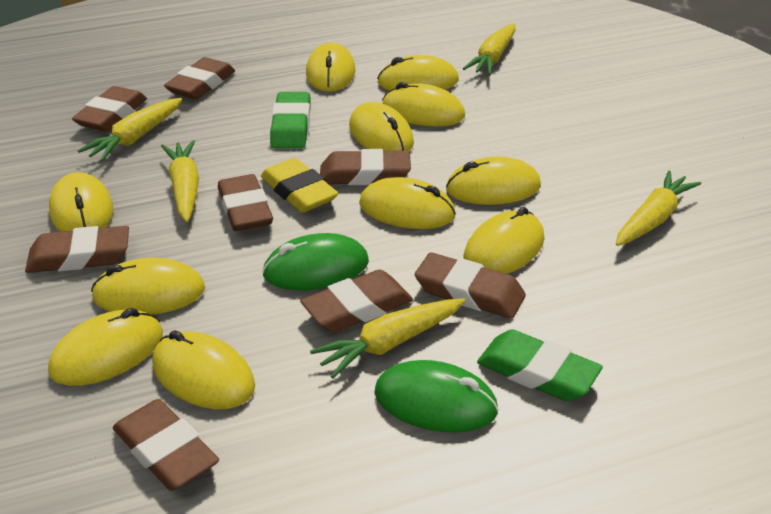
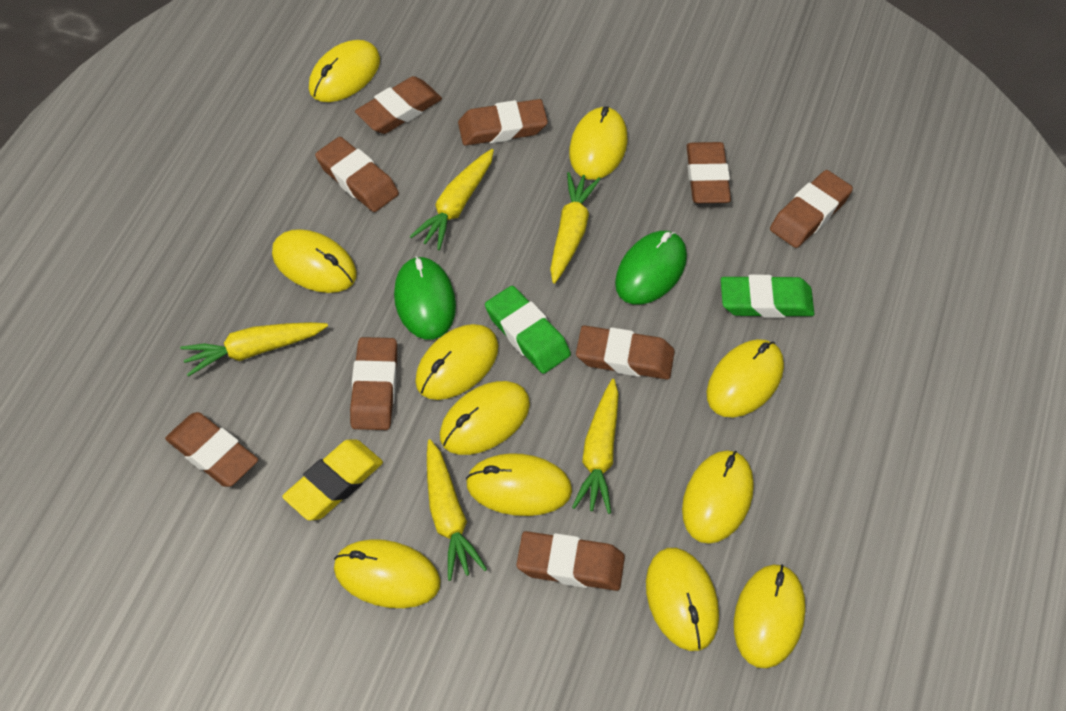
brown eraser: [25,226,129,273] [72,86,147,132] [113,399,219,491] [164,57,235,99] [218,174,273,231] [300,270,413,333] [320,149,411,185] [415,252,526,319] = 8 -> [165,412,258,487] [315,137,399,212] [350,337,397,430] [355,76,442,134] [458,99,548,146] [516,531,625,591] [576,326,675,380] [687,142,731,203] [770,170,853,248] = 9

